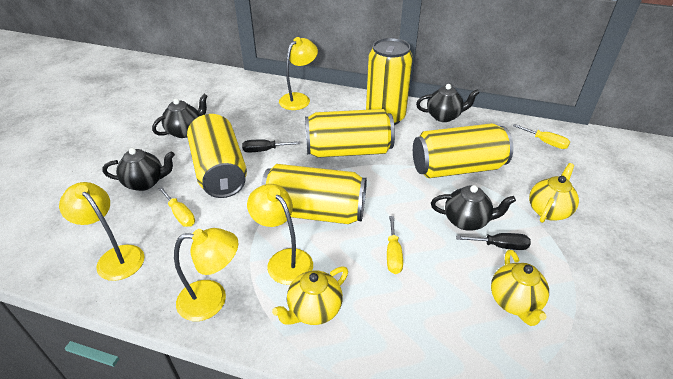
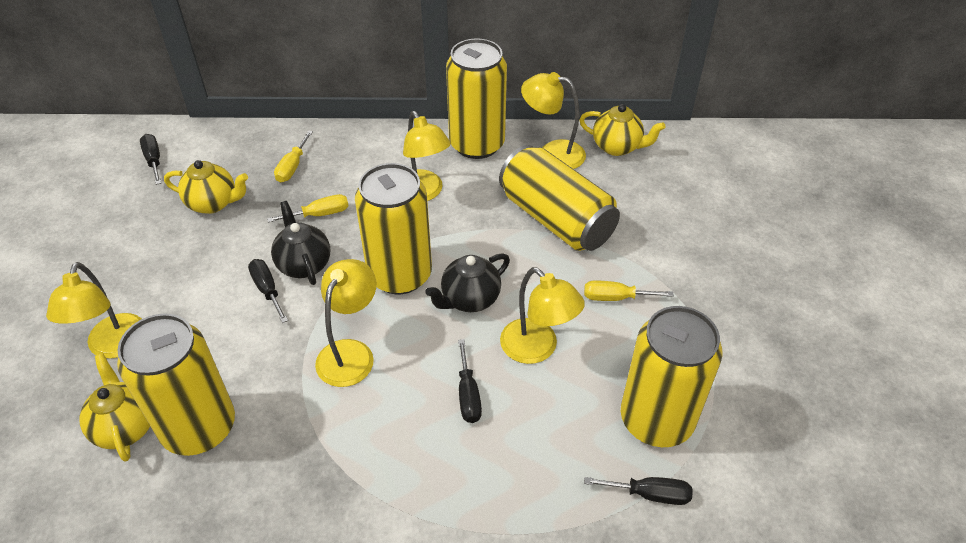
black screwdriver: [242,139,301,153] [456,233,531,250] = 2 -> [140,134,161,185] [248,259,288,323] [458,339,482,423] [584,477,693,505] = 4
black teapot: [102,148,175,191] [152,94,208,138] [416,84,480,122] [431,185,516,231] = 4 -> [271,201,330,285] [425,253,510,312] = 2
yellow lamp: [59,182,144,281] [174,228,238,321] [247,184,313,285] [279,37,318,110] = 4 -> [46,262,142,359] [315,259,376,387] [403,111,451,201] [500,267,585,364] [521,72,586,169] = 5

